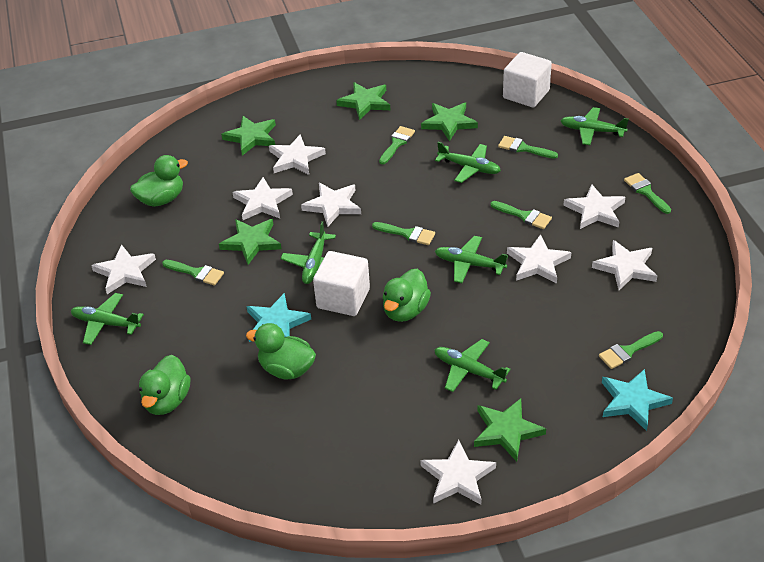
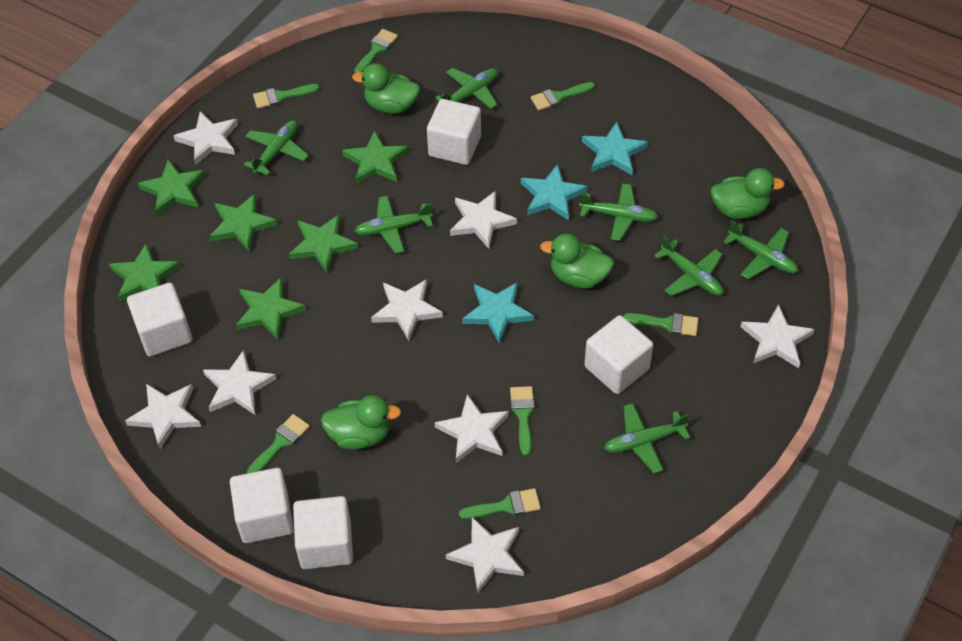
green plane: [71,293,144,345] [281,221,336,284] [434,339,511,392] [435,142,501,183] [435,236,508,283] [561,107,629,145] = 6 -> [244,120,309,176] [354,196,433,253] [435,68,498,109] [579,183,658,241] [604,403,690,473] [654,236,723,296] [723,220,798,279] = 7
green star: [219,219,282,265] [221,116,276,156] [336,82,390,120] [421,103,478,141] [474,398,546,462] = 5 -> [109,243,180,302] [138,160,206,215] [209,194,278,252] [236,277,306,340] [289,215,358,273] [342,131,408,184] = 6
turquoise star: [246,293,311,342] [602,369,673,431] = 2 -> [462,282,534,344] [521,164,587,220] [582,122,648,175] = 3
white cube: [313,251,370,316] [503,52,552,107] = 2 -> [127,283,192,356] [230,468,294,543] [293,496,353,569] [427,99,481,165] [584,315,653,394] = 5

